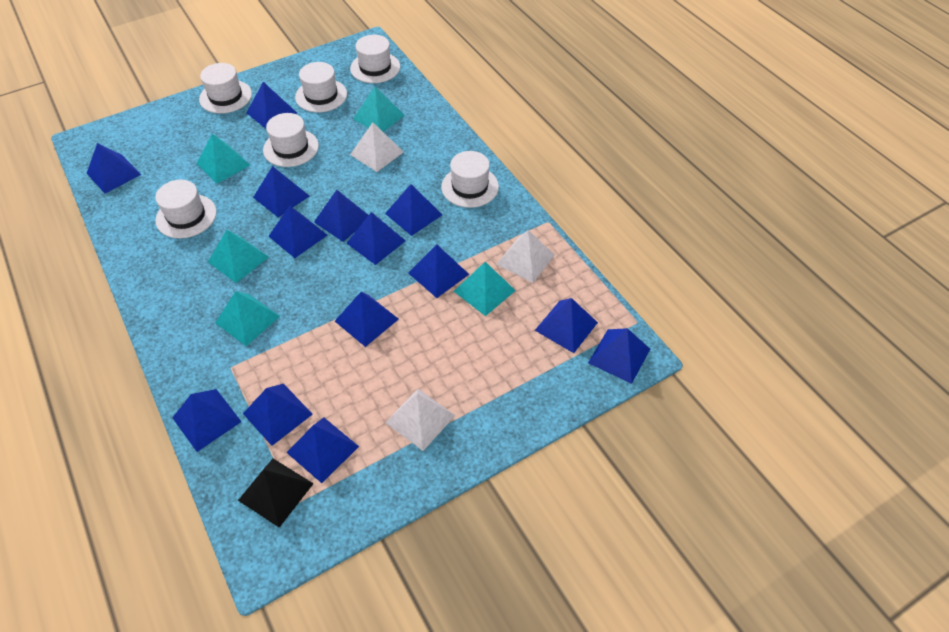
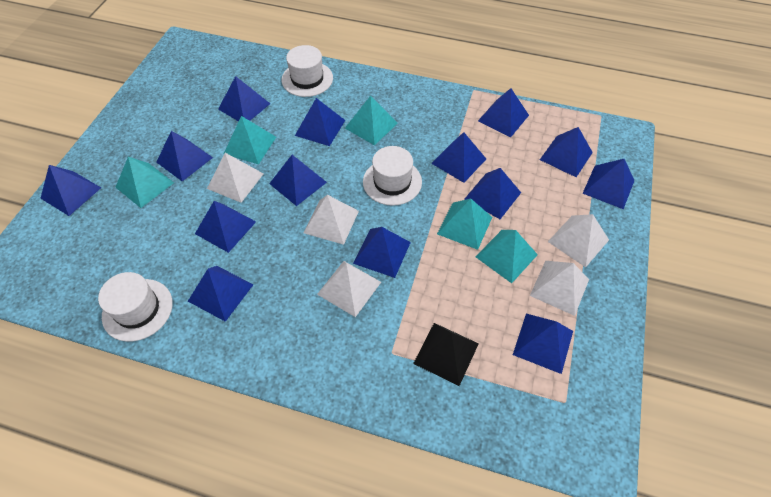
white hat: [155,180,217,238] [199,63,252,114] [263,113,319,167] [295,62,347,112] [350,35,400,83] [441,151,499,208] = 6 -> [98,272,173,342] [282,45,333,97] [363,146,422,206] = 3
white pyramid: [350,122,404,172] [385,389,456,451] [496,230,555,283] = 3 -> [207,153,264,203] [303,195,359,245] [317,261,381,317] [530,261,589,316] [548,214,609,268] = 5

